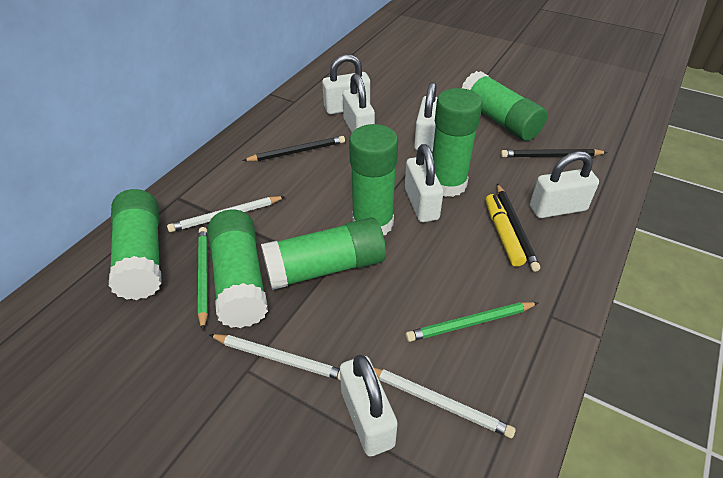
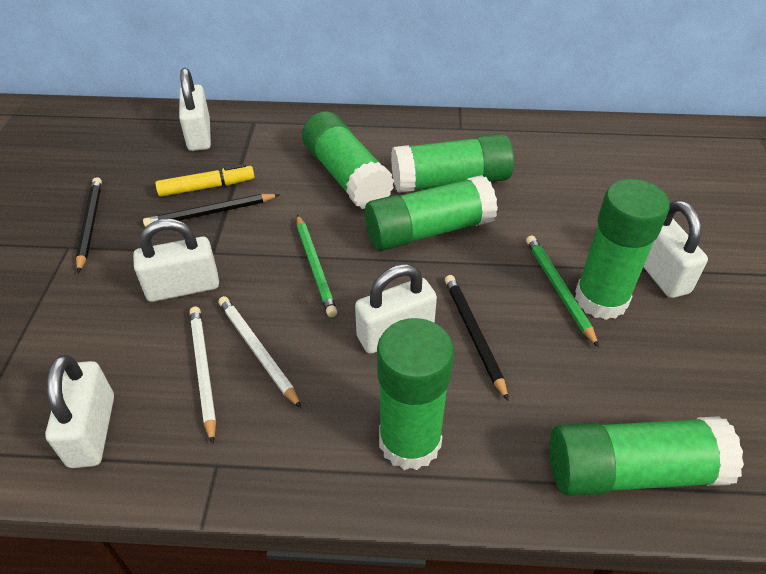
white padlock: [322,54,370,114] [340,355,397,457] [343,74,375,133] [405,144,443,222] [414,82,438,152] [530,151,599,218] = 6 -> [45,355,114,468] [133,219,219,302] [179,68,211,151] [355,264,437,354] [643,200,708,298] = 5
white pencil: [167,196,285,232] [209,334,340,380] [374,368,516,438] = 3 -> [189,307,216,444] [218,296,301,408] = 2

